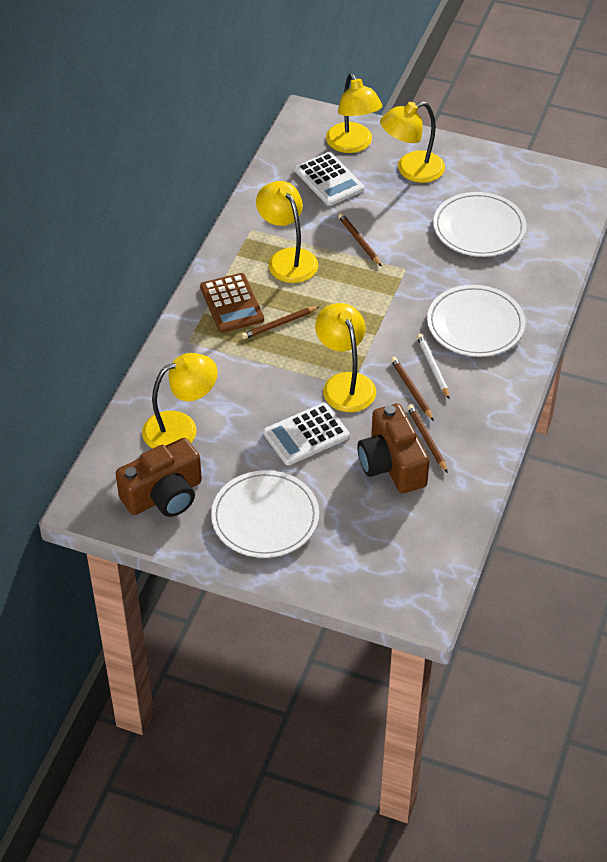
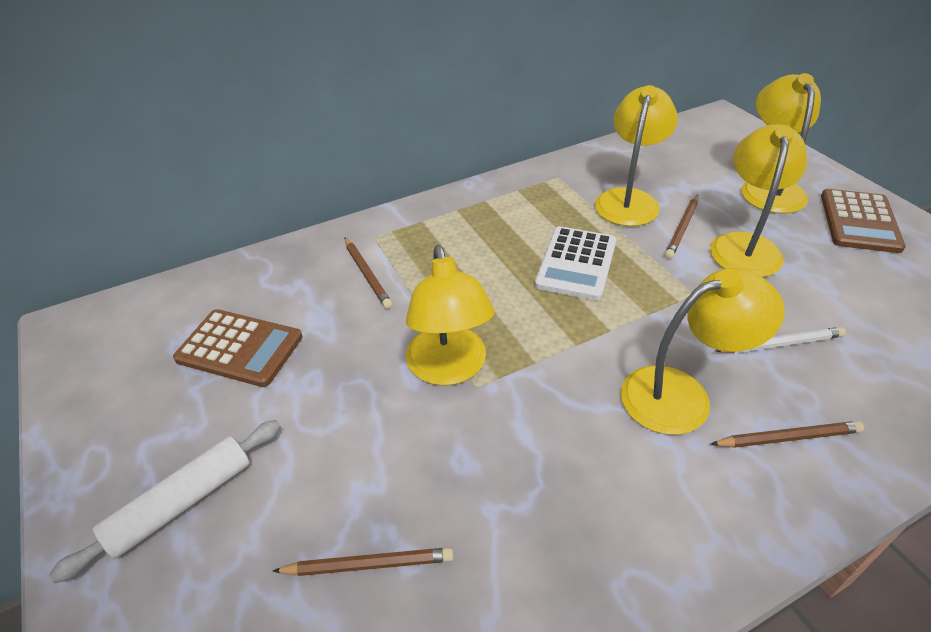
brown calculator: [200,273,264,333] = 1 -> [173,309,303,387] [821,189,906,253] = 2
brown camera: [116,438,202,517] [357,403,429,493] = 2 -> none = 0
white calculator: [263,403,350,465] [295,152,364,206] = 2 -> [535,226,617,301] = 1
white plate: [211,470,319,558] [427,285,525,357] [433,192,526,257] = 3 -> none = 0
white rolling pin: none = 0 -> [49,420,281,583] = 1

